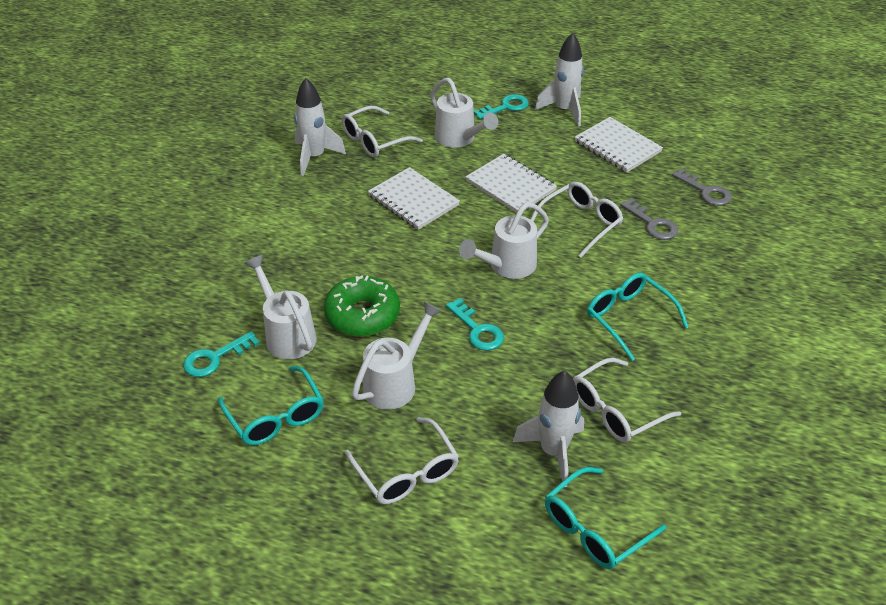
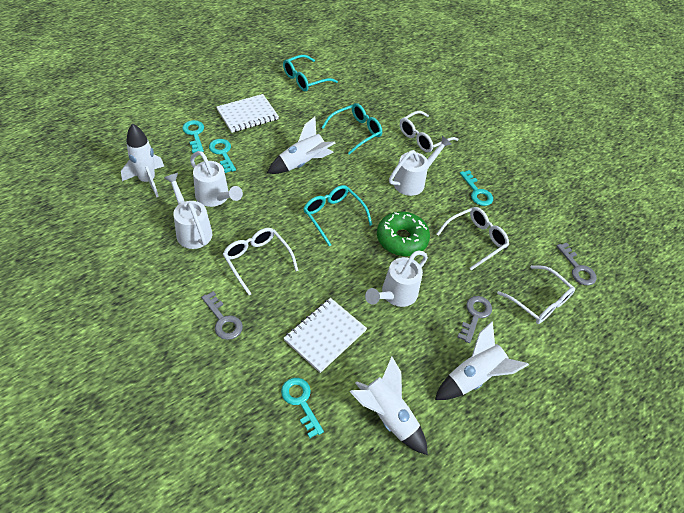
grey key: [620,198,678,240] [672,168,732,206] = 2 -> [201,291,243,340] [457,296,492,343] [556,243,596,286] = 3
turquoise key: [183,331,260,377] [446,298,504,351] [474,94,529,119] = 3 -> [182,120,204,153] [209,139,236,173] [281,378,324,438] [460,170,493,206] = 4
white notebook: [368,167,460,230] [465,154,557,213] [575,117,663,173] = 3 -> [217,94,279,133] [284,298,367,373] = 2
white rocket: [294,78,346,176] [513,371,584,487] [535,33,584,127] = 3 -> [121,123,164,197] [267,117,335,174] [350,356,428,455] [435,321,529,400] = 4

